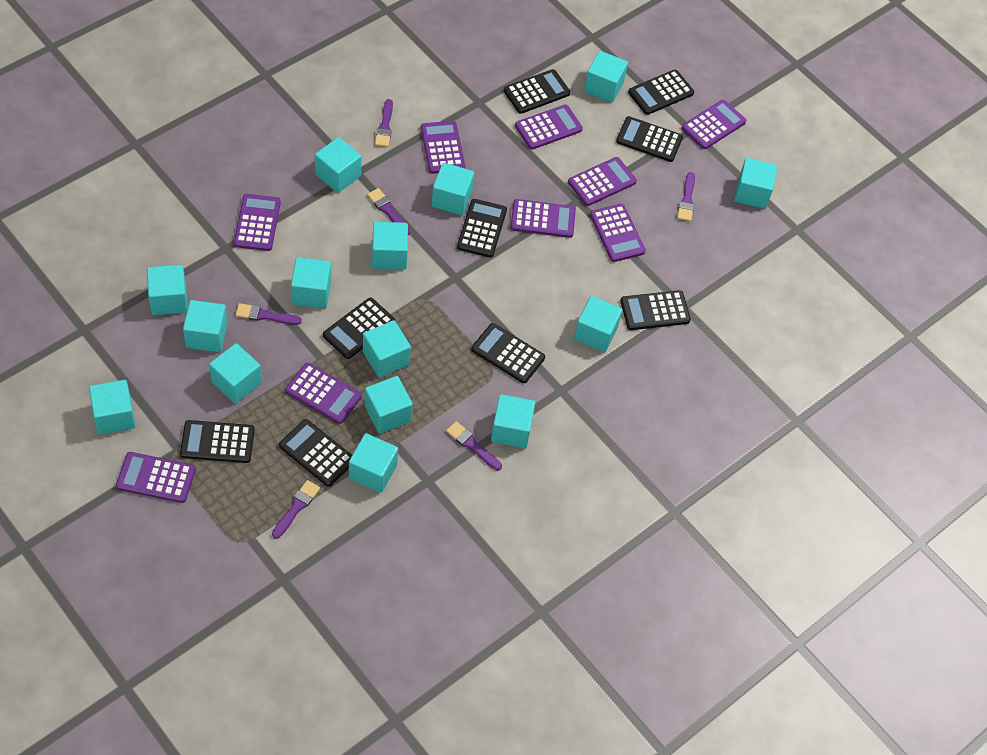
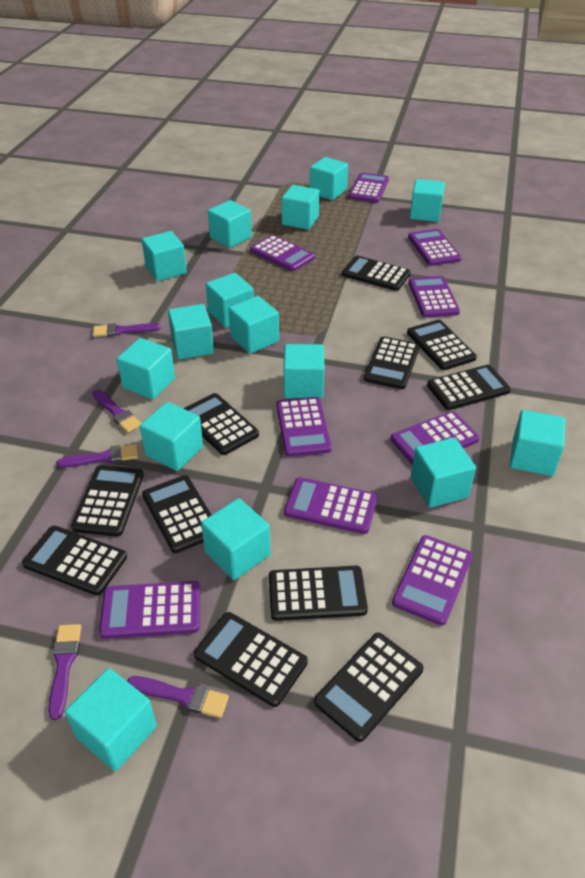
black calculator: [180,420,255,463] [279,419,352,487] [323,297,396,359] [457,199,507,258] [471,323,545,383] [504,69,570,114] [616,116,683,162] [620,290,691,330] [628,70,694,115] = 9 -> [22,526,127,596] [71,465,144,537] [142,475,211,553] [183,393,259,455] [194,612,308,707] [269,566,368,621] [314,633,423,742] [342,256,411,291] [364,336,420,389] [407,320,477,370] [427,365,511,410] = 11
purple brush: [236,303,302,325] [272,480,320,539] [367,188,410,235] [375,99,393,147] [446,421,502,470] [677,172,695,221] = 6 -> [48,624,81,720] [56,444,138,468] [93,323,161,337] [93,389,141,433] [127,676,229,718] = 5

